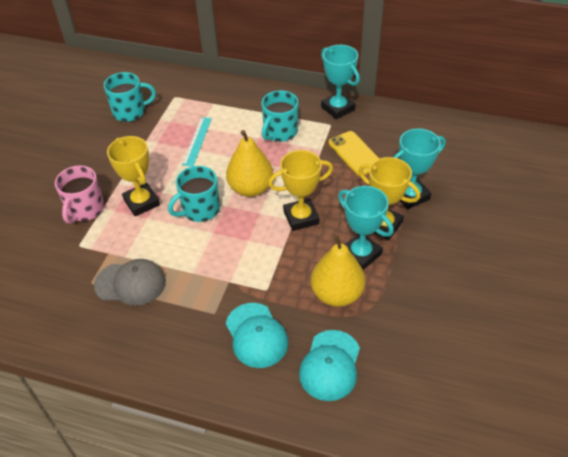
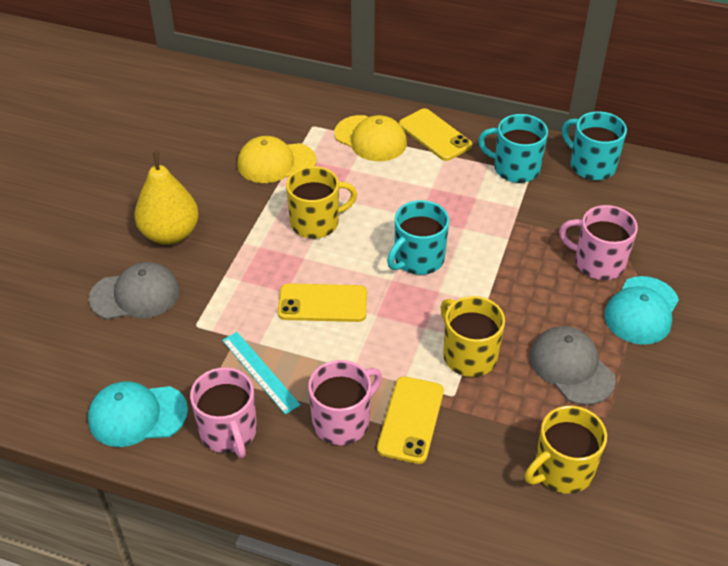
grey cap: [94,259,166,306] = 1 -> [89,262,180,319] [530,326,616,405] = 2
pink mug: [55,165,105,224] = 1 -> [190,367,257,458] [308,360,382,445] [559,205,638,280] = 3
turquoise trophy: [321,45,360,119] [338,186,394,270] [393,128,446,209] = 3 -> none = 0
yellow cap: none = 0 -> [237,136,316,183] [334,115,407,161] = 2
yellow mug: none = 0 -> [286,166,357,239] [441,296,505,377] [525,406,607,494] = 3
yellow pear: [226,130,273,197] [311,235,365,307] = 2 -> [135,151,199,245] = 1
yellow phone: [329,131,379,176] = 1 -> [278,283,367,322] [377,376,444,464] [399,108,472,161] = 3
yellow trophy: [107,136,160,216] [268,150,333,231] [359,157,420,240] = 3 -> none = 0

